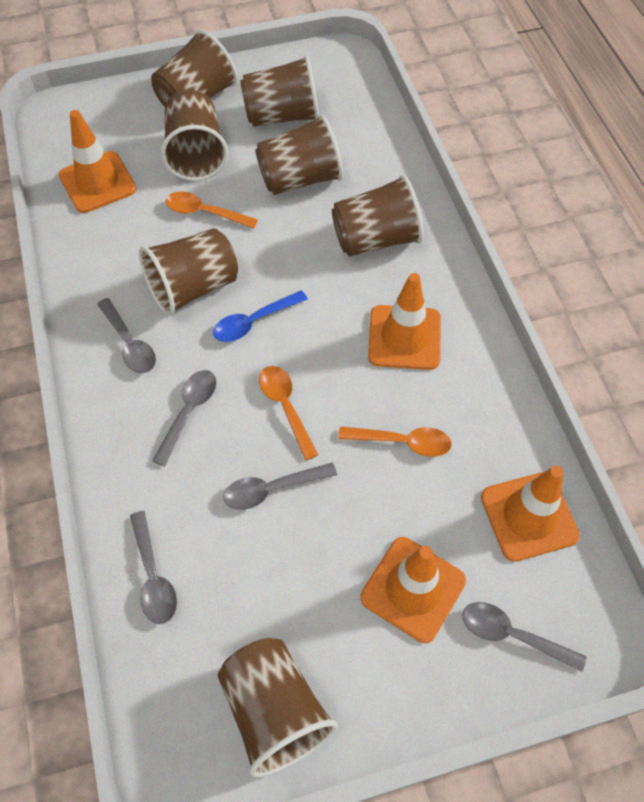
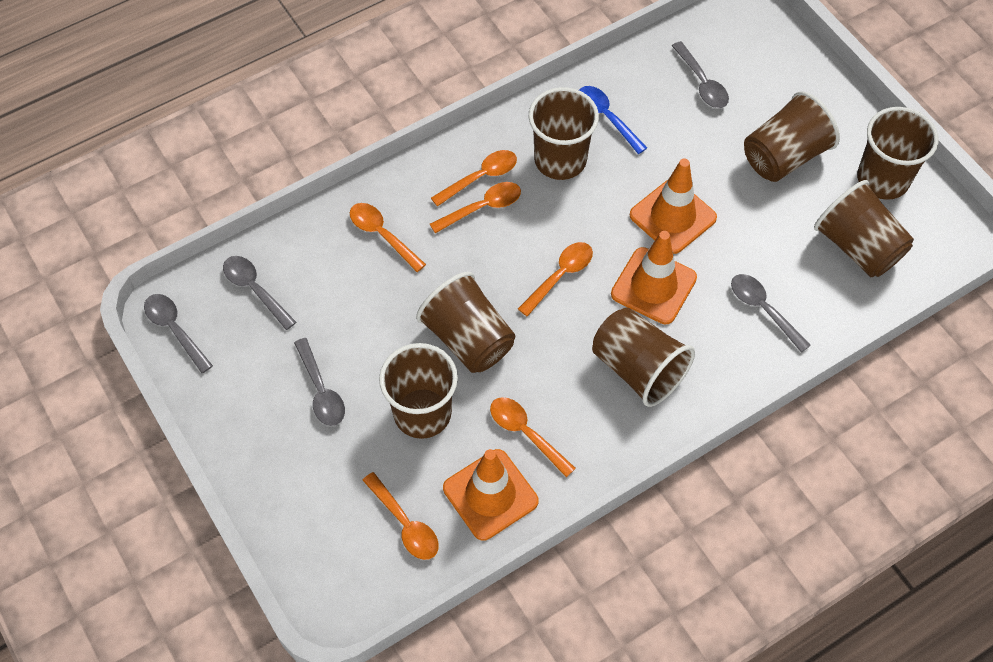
orange spoon: [165,192,258,229] [259,366,318,460] [338,426,452,457] = 3 -> [350,203,426,272] [363,472,439,560] [430,182,521,233] [431,150,517,207] [490,397,576,477] [518,242,593,317] = 6
orange traffic cone: [59,110,137,213] [360,537,466,643] [368,273,441,370] [481,466,580,562] = 4 -> [443,449,539,541] [611,231,697,324] [630,158,717,254] = 3

